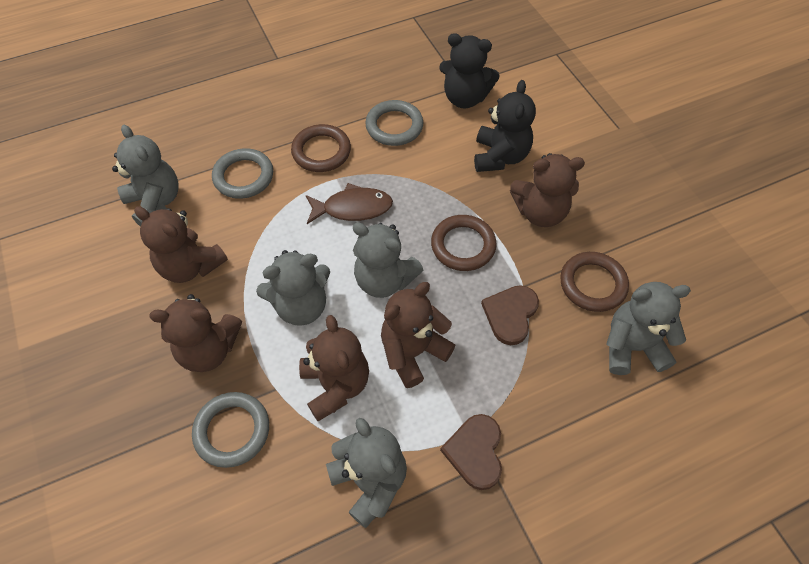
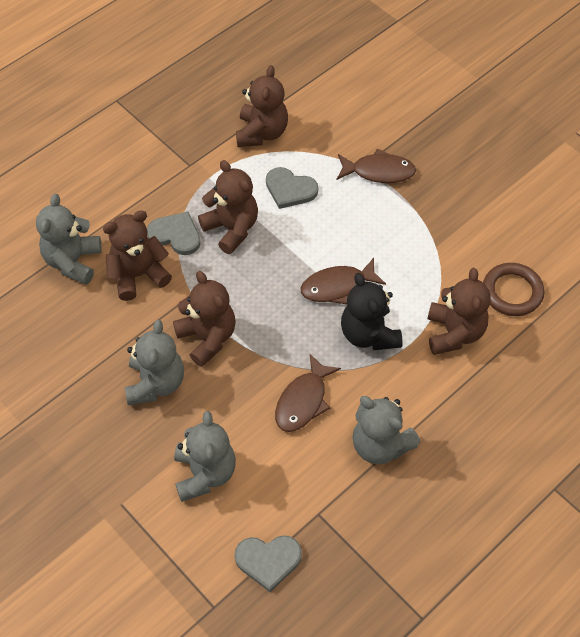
black teddy bear: [439,33,500,108] [474,80,536,172] = 2 -> [341,273,403,350] = 1
brown fish: [306,183,393,224] = 1 -> [275,354,341,432] [301,258,386,304] [337,148,416,183] = 3
brown heart: [440,414,502,490] [481,285,539,345] = 2 -> none = 0
brown ring: [291,124,351,172] [431,215,497,271] [560,252,629,312] = 3 -> [483,263,545,316] = 1
grey heart: none = 0 -> [147,212,201,255] [234,535,302,592] [266,167,318,209] = 3
grey ring: [192,392,269,468] [212,148,273,199] [365,100,424,146] = 3 -> none = 0
grey teddy bear: [112,125,179,227] [256,250,330,326] [326,418,407,528] [353,223,423,298] [606,282,691,375] = 5 -> [36,194,102,285] [125,320,184,405] [174,411,236,502] [353,396,420,464] = 4

